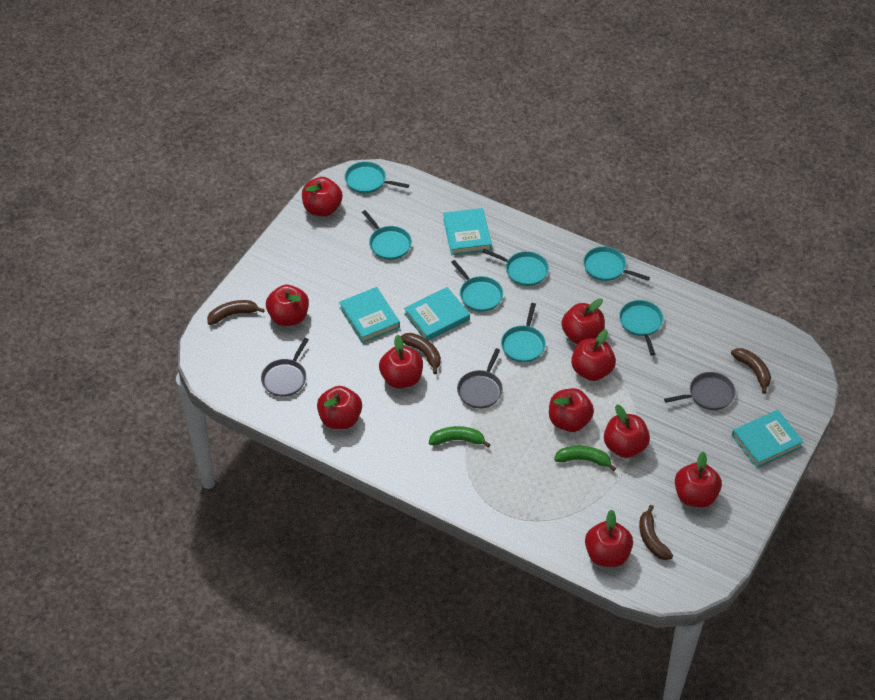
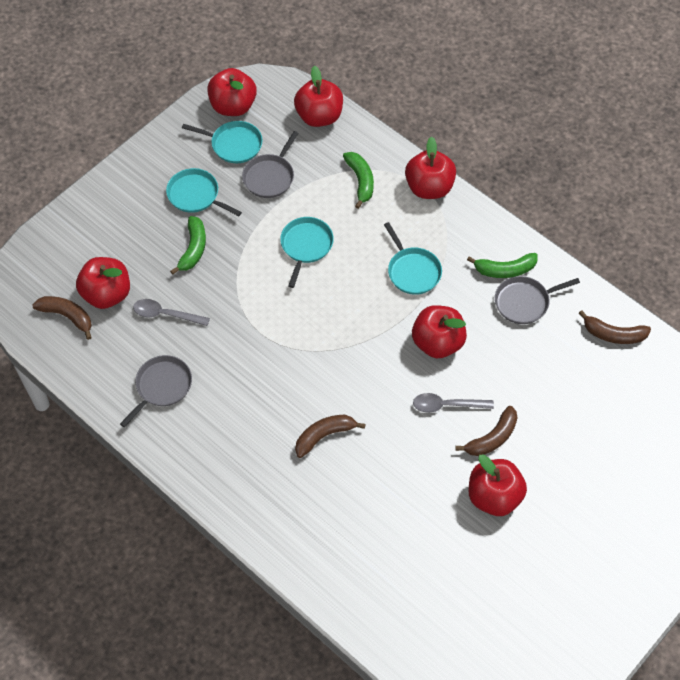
green banana: [429,426,491,448] [554,446,616,471] = 2 -> [170,216,206,275] [343,152,374,209] [467,253,538,278] = 3
grey spoon: none = 0 -> [133,299,210,326] [413,393,494,413] = 2
red apple: [266,285,309,326] [302,177,342,216] [317,386,362,429] [379,335,423,388] [549,388,594,432] [561,298,605,344] [571,329,616,381] [585,510,633,567] [604,404,650,458] [675,451,722,507] = 10 -> [76,257,130,309] [207,68,257,116] [294,66,343,127] [405,137,456,199] [412,305,467,358] [469,454,527,516] = 6
turquoise book: [339,287,400,343] [404,287,470,341] [443,208,492,255] [732,410,804,468] = 4 -> none = 0
turquoise pan: [345,161,409,193] [362,210,412,260] [451,260,503,312] [482,249,549,286] [501,303,546,362] [583,246,650,281] [619,300,663,355] = 7 -> [166,168,242,216] [182,121,262,163] [280,217,334,288] [384,222,442,295] = 4

